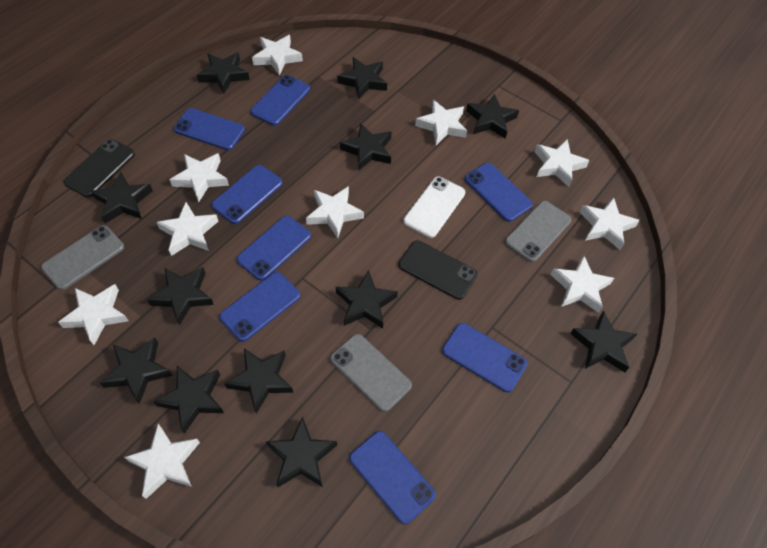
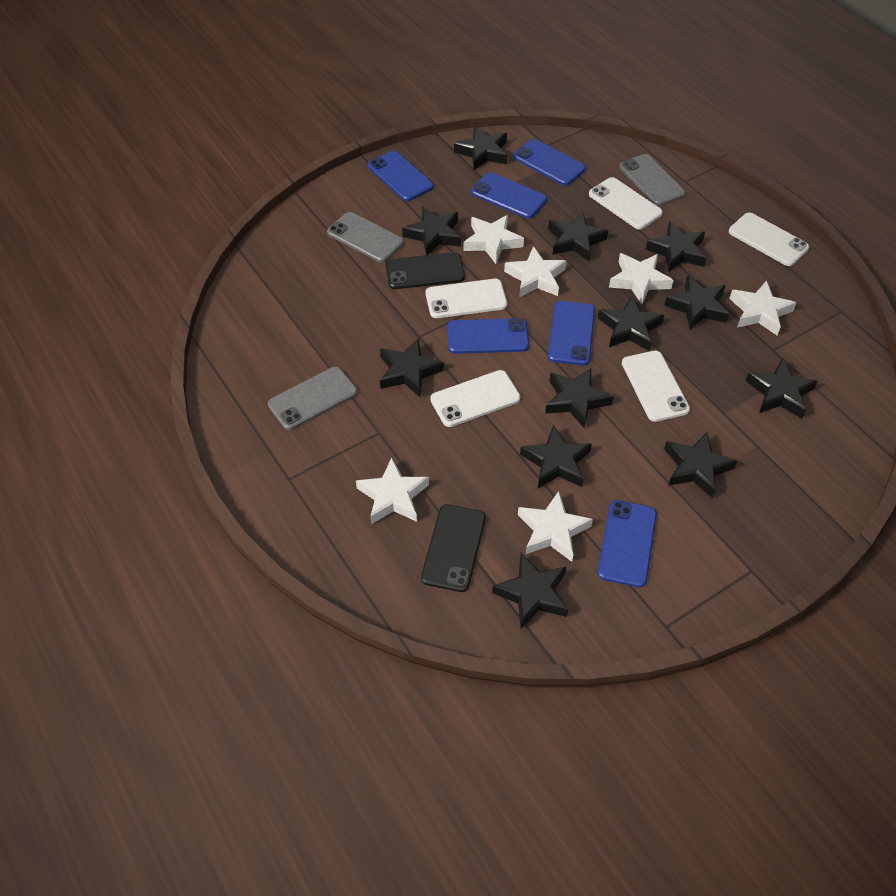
blue phone: [174,108,245,150] [211,165,282,224] [219,272,300,342] [237,216,311,280] [250,75,310,126] [349,431,436,524] [442,323,527,392] [465,163,533,222] = 8 -> [368,151,434,201] [447,318,529,354] [471,172,547,219] [513,139,586,186] [548,301,595,365] [598,500,657,588] = 6
white phone: [403,177,465,238] = 1 -> [426,279,507,318] [430,370,520,427] [589,177,663,229] [622,351,690,422] [729,213,809,266] = 5
white star: [58,284,128,345] [124,424,200,499] [156,202,219,256] [170,153,229,202] [252,35,303,76] [306,186,364,238] [415,100,467,145] [534,139,590,187] [551,256,614,313] [580,197,640,250] = 10 -> [356,457,429,524] [463,215,524,264] [504,246,566,298] [518,491,593,562] [609,253,674,304] [729,280,796,335] = 6

